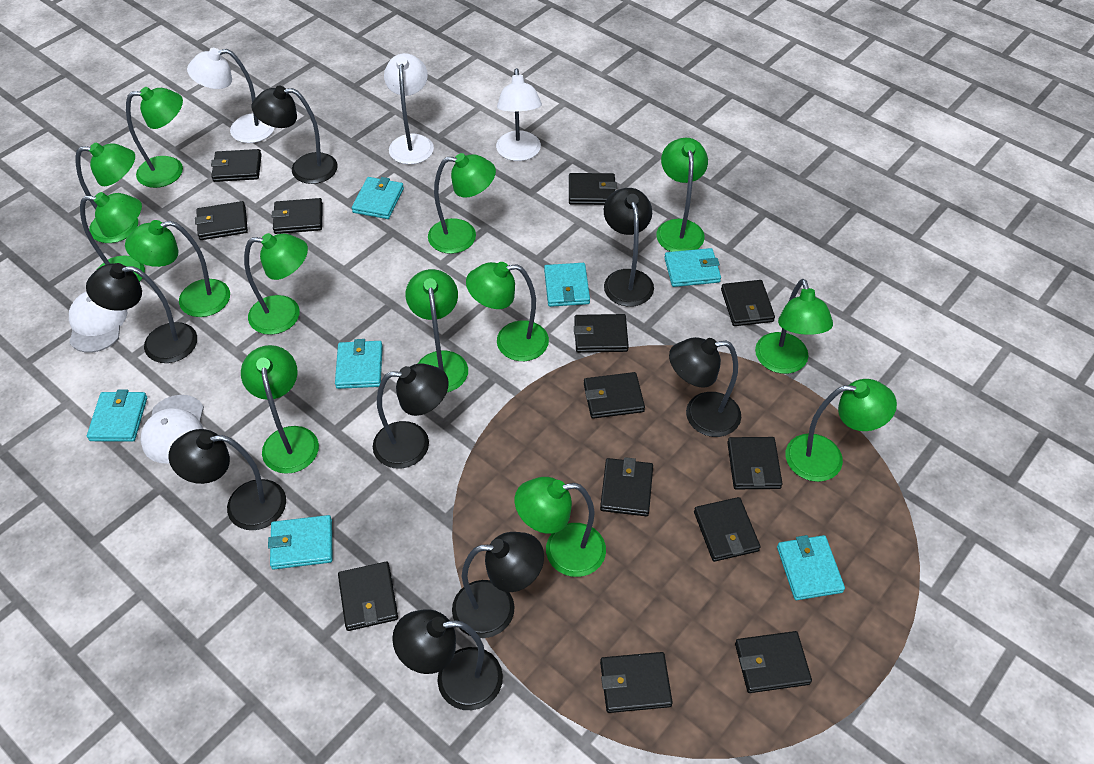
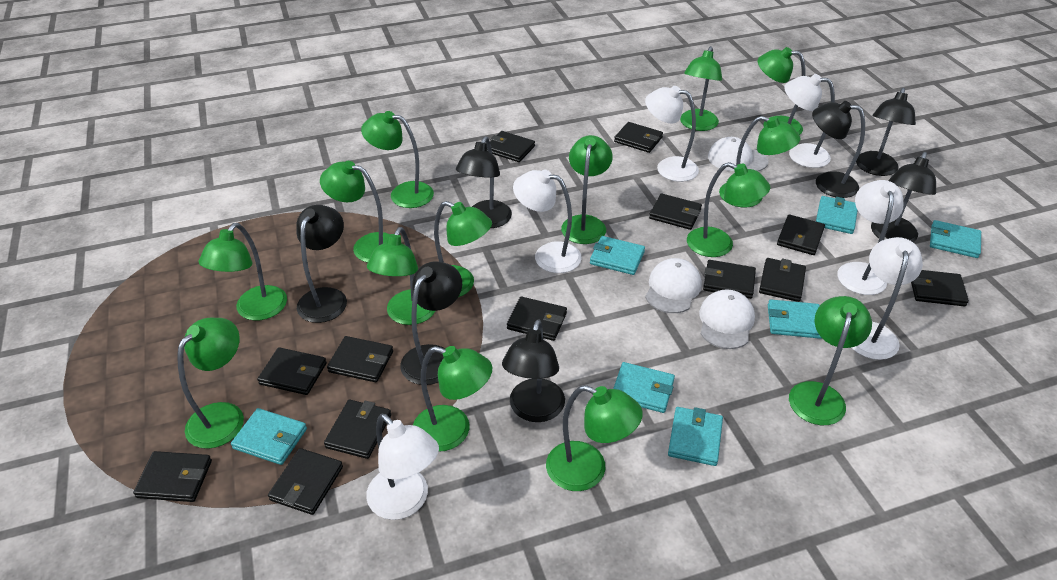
black lamp: [86,263,197,363] [169,429,286,530] [252,86,338,184] [373,364,449,469] [392,609,503,710] [452,532,544,638] [604,188,654,307] [669,337,741,437] = 8 -> [296,205,347,323] [400,261,462,385] [456,136,512,228] [502,319,565,422] [812,101,865,198] [856,88,916,176] [871,152,936,242] = 7
green lamp: [75,142,138,243] [80,192,145,282] [125,220,230,317] [126,87,183,188] [241,345,319,474] [244,233,308,335] [406,269,468,392] [428,153,496,254] [466,262,549,361] [515,477,606,577] [656,138,708,252] [755,279,833,374] [786,379,897,482] = 13 -> [177,318,244,449] [198,223,287,320] [320,161,389,263] [361,111,434,208] [367,227,435,325] [413,346,492,451] [434,201,492,297] [546,385,643,491] [561,135,613,244] [680,46,722,131] [687,162,770,257] [719,116,801,208] [758,47,806,135] [789,296,872,425] = 14
white cap: [69,292,127,353] [140,395,204,464] = 2 -> [645,258,702,313] [699,289,755,349] [708,137,768,171] = 3
white lamp: [187,48,274,143] [384,53,434,165] [496,68,542,161] = 3 -> [366,414,439,520] [513,170,582,273] [645,86,699,182] [784,74,835,168] [837,180,903,295] [851,237,923,360] = 6

